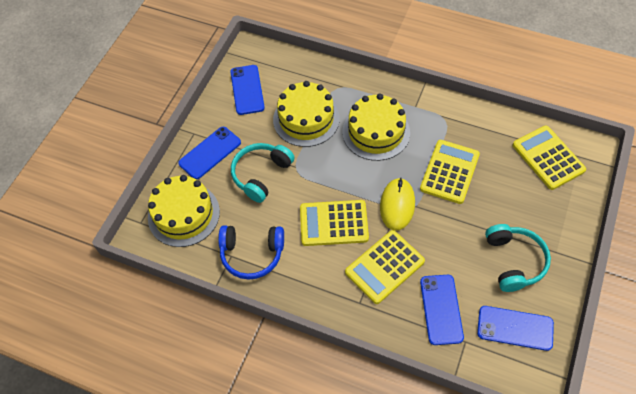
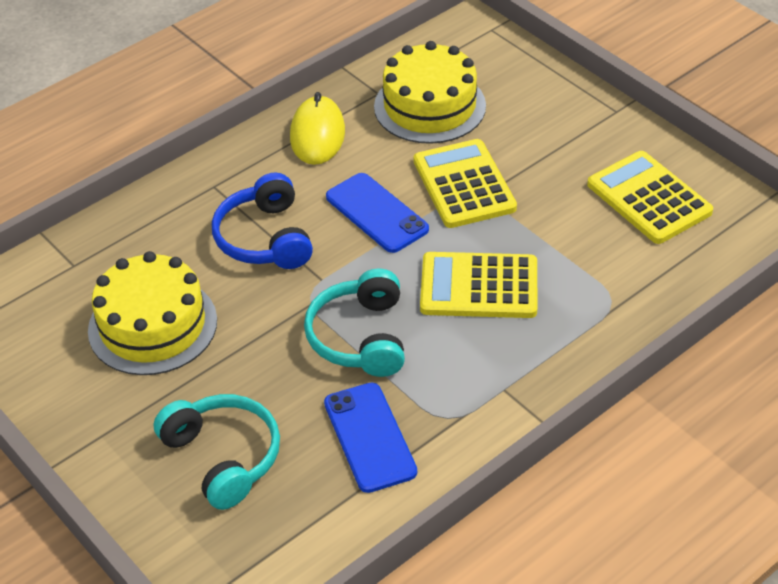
blue phone: [178,127,241,180] [230,65,265,115] [420,275,464,345] [477,306,554,351] = 4 -> [324,383,417,493] [326,173,429,253] = 2
yellow cake: [148,175,220,247] [273,81,340,147] [342,94,410,161] = 3 -> [88,251,217,375] [374,41,486,144] = 2
yellow calculator: [300,200,369,246] [345,230,425,304] [420,140,480,204] [513,125,586,190] = 4 -> [414,139,517,228] [420,252,538,318] [587,151,713,244] = 3

